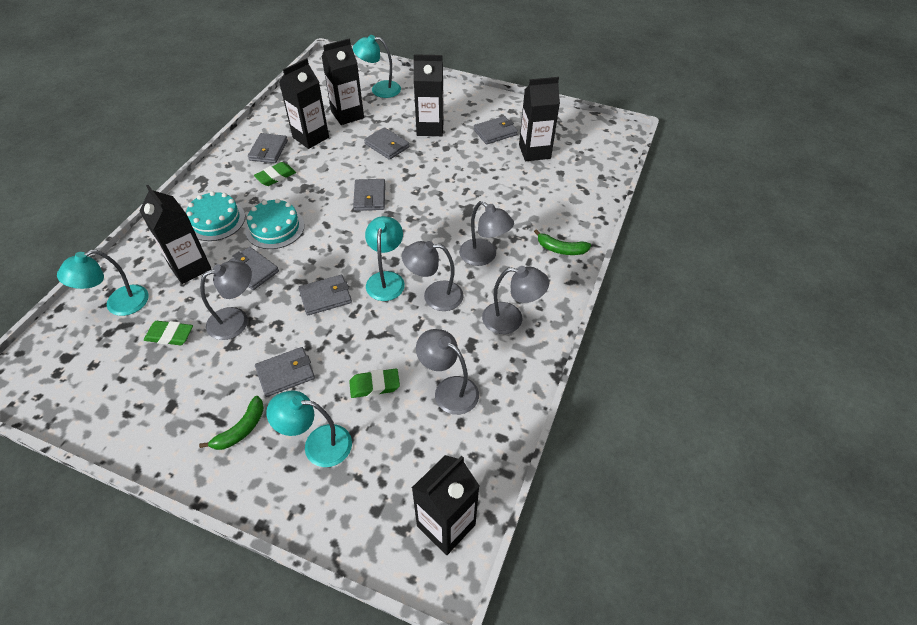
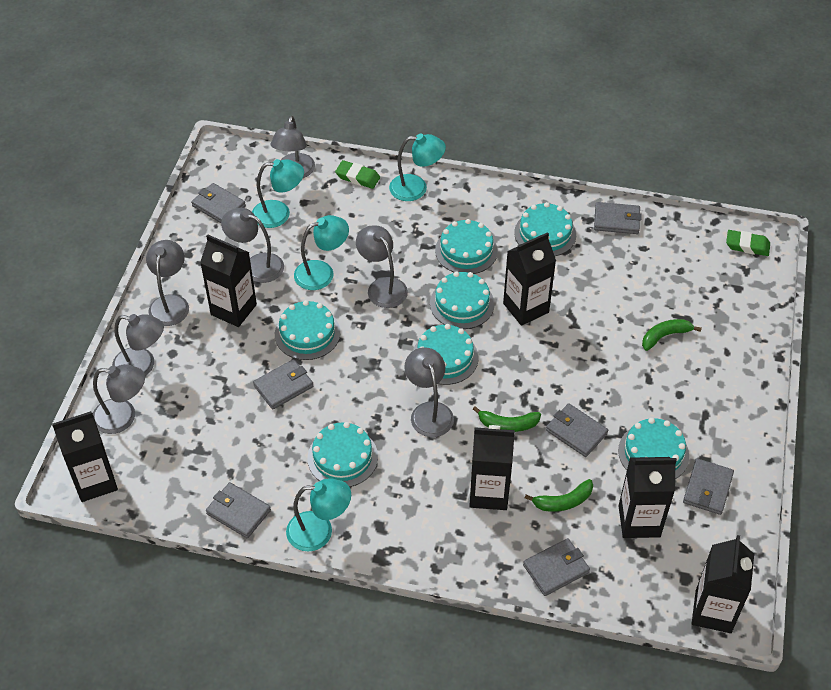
green banana: [199,396,264,450] [534,229,591,255] = 2 -> [473,406,541,432] [525,479,593,512] [642,319,702,351] = 3
green eraser: [144,321,193,345] [254,162,296,186] [349,368,400,398] = 3 -> [335,160,380,189] [726,230,770,256] = 2
grey lamp: [200,261,252,340] [402,241,464,311] [416,329,479,415] [459,201,514,266] [482,266,549,334] = 5 -> [93,364,145,434] [112,314,164,376] [146,240,189,326] [221,208,284,283] [270,116,315,178] [356,225,408,308] [404,347,454,437] = 7
turquoise cake: [186,191,245,241] [245,199,305,249] = 2 -> [275,300,340,360] [307,422,378,487] [413,324,479,385] [430,271,494,329] [435,219,498,274] [514,202,576,256] [618,418,689,479] = 7

